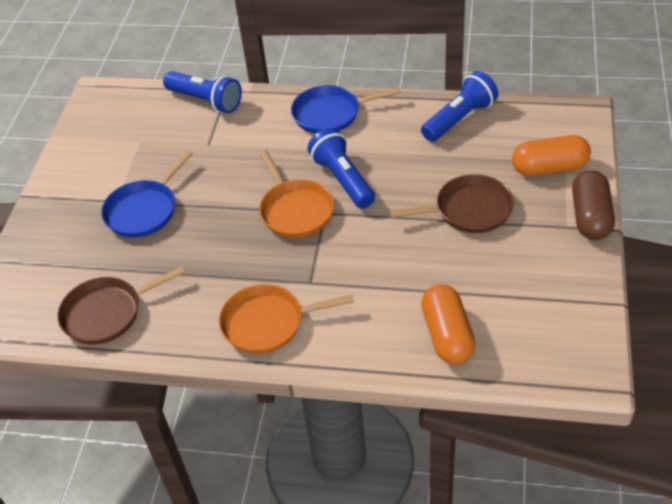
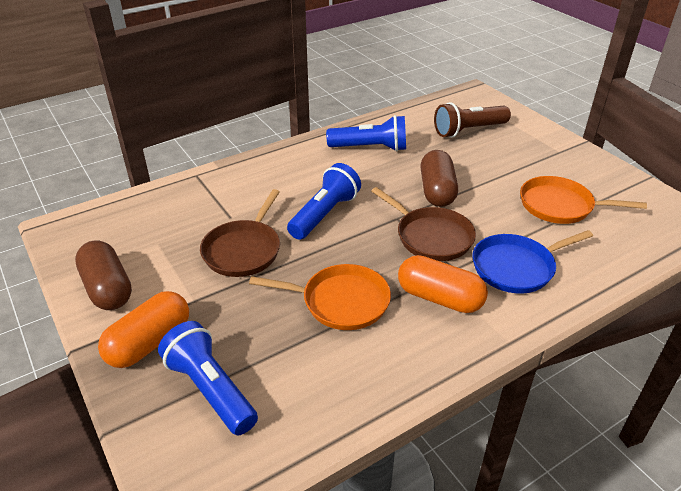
blue pan: [101,150,193,238] [291,85,401,134] = 2 -> [472,230,593,294] = 1
brown capsule: [572,170,615,240] = 1 -> [75,240,132,310] [420,150,458,207] = 2
brown flashlight: none = 0 -> [434,102,511,138] = 1

